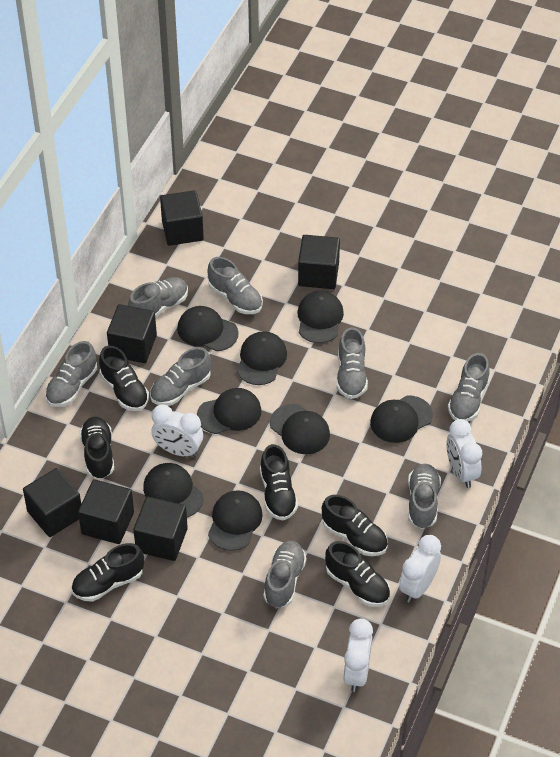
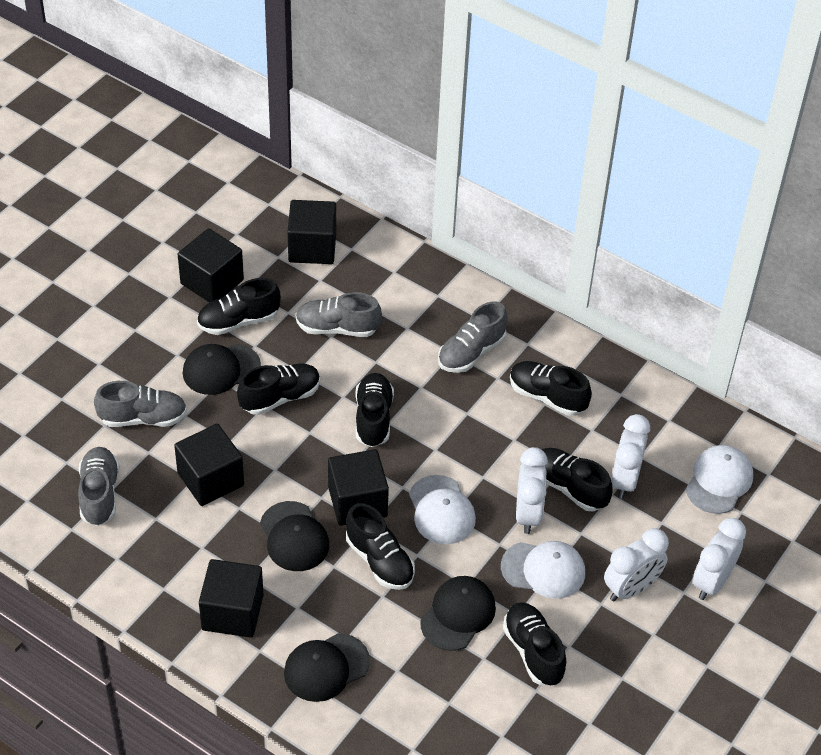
black cap: [143,463,203,518] [177,306,239,351] [197,388,261,434] [208,490,263,551] [237,331,287,385] [270,404,330,454] [297,291,344,343] [370,395,433,443] = 8 -> [183,344,261,395] [260,501,329,571] [284,633,370,702] [420,576,496,651] = 4
black cube: [23,468,81,537] [78,479,134,544] [107,304,157,363] [133,496,188,561] [160,190,204,246] [298,235,340,289] = 6 -> [174,424,244,506] [178,228,244,303] [199,559,263,638] [287,200,336,264] [328,449,389,526] = 5
black shoe: [71,543,144,602] [79,417,114,479] [99,346,149,411] [260,444,298,520] [322,495,388,556] [325,541,390,607] = 6 -> [197,278,281,335] [237,363,320,415] [346,503,415,590] [355,373,394,447] [503,602,566,686] [510,361,592,416] [542,448,612,511] = 7
grey shoe: [45,341,97,407] [128,277,188,318] [150,347,211,406] [207,257,263,314] [264,541,306,608] [336,327,368,399] [408,464,441,529] [448,353,490,422] = 8 -> [78,447,119,526] [94,381,187,427] [296,292,382,337] [438,301,508,373] = 4
white cap: none = 0 -> [409,475,476,544] [501,541,585,599] [686,445,753,514] = 3

